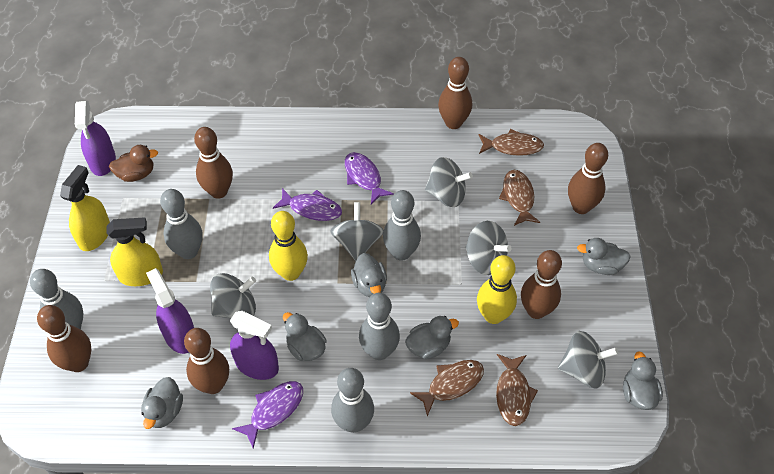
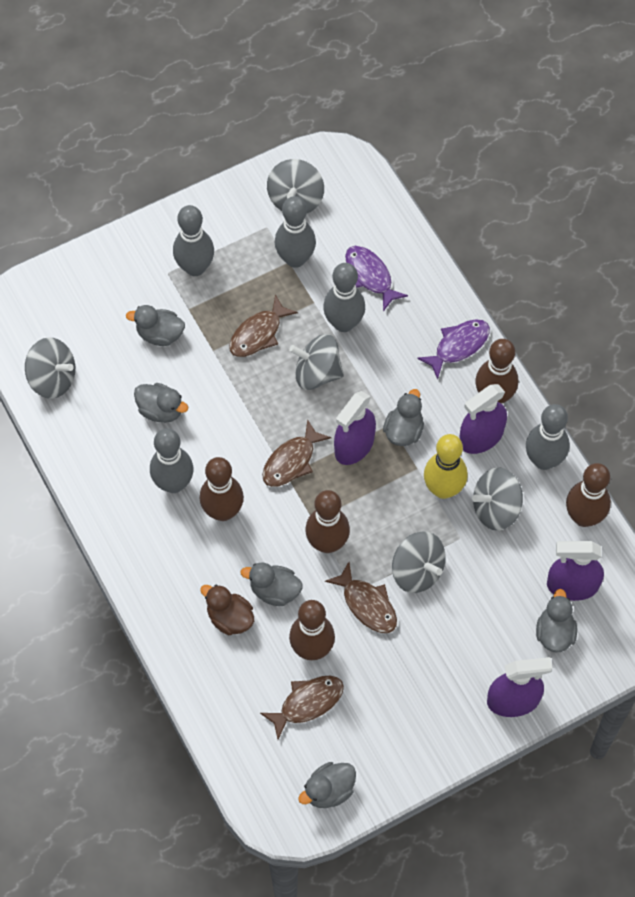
brown bowling pin: [37,305,91,372] [184,328,229,394] [194,127,233,199] [438,57,472,129] [521,250,562,319] [568,143,608,214] = 6 -> [200,457,244,521] [289,600,335,660] [305,490,350,553] [475,339,518,404] [566,463,611,527] = 5
purple fish: [232,381,303,449] [273,188,342,221] [345,152,394,204] = 3 -> [345,246,408,312] [417,319,490,379] = 2
purple spray bottle: [75,101,116,176] [146,268,194,354] [230,311,279,380] = 3 -> [334,391,376,465] [460,384,507,454] [487,657,552,717] [547,541,604,601] = 4
yellow bowling pin: [269,211,308,281] [477,255,517,324] = 2 -> [424,434,468,499] = 1
yellow spray bottle: [60,165,110,251] [106,217,163,286] = 2 -> none = 0

